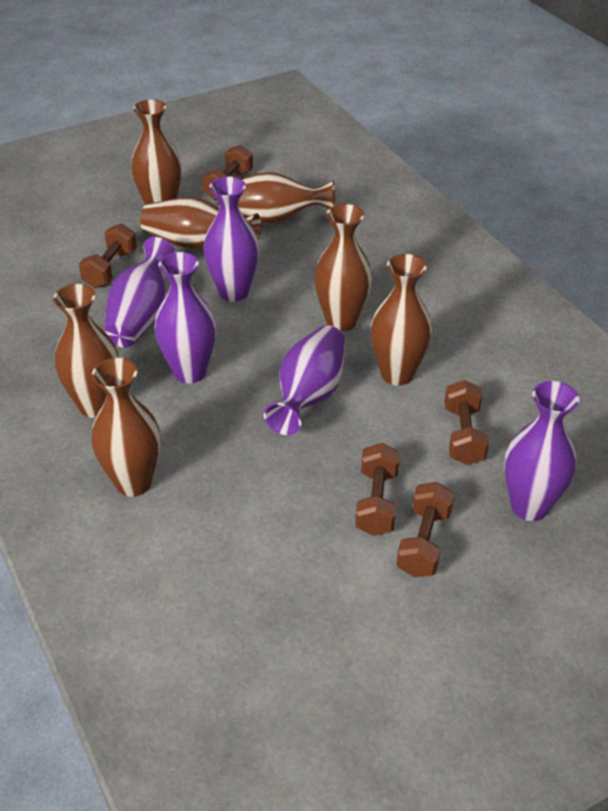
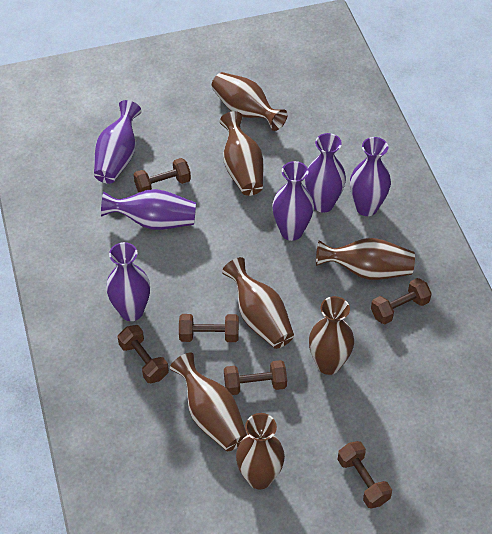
brown dumbbell: [79,224,137,288] [202,145,253,200] [355,443,400,536] [396,482,454,577] [445,380,489,465] = 5 -> [118,325,169,383] [134,158,191,192] [179,314,239,342] [224,360,287,395] [338,441,392,509] [371,278,432,324] = 6
purple vase: [104,237,175,348] [154,252,216,384] [203,177,259,302] [264,325,346,435] [504,381,579,521] = 5 -> [94,100,142,184] [101,189,196,230] [106,242,150,321] [272,161,314,241] [305,133,346,213] [350,137,391,216] = 6

